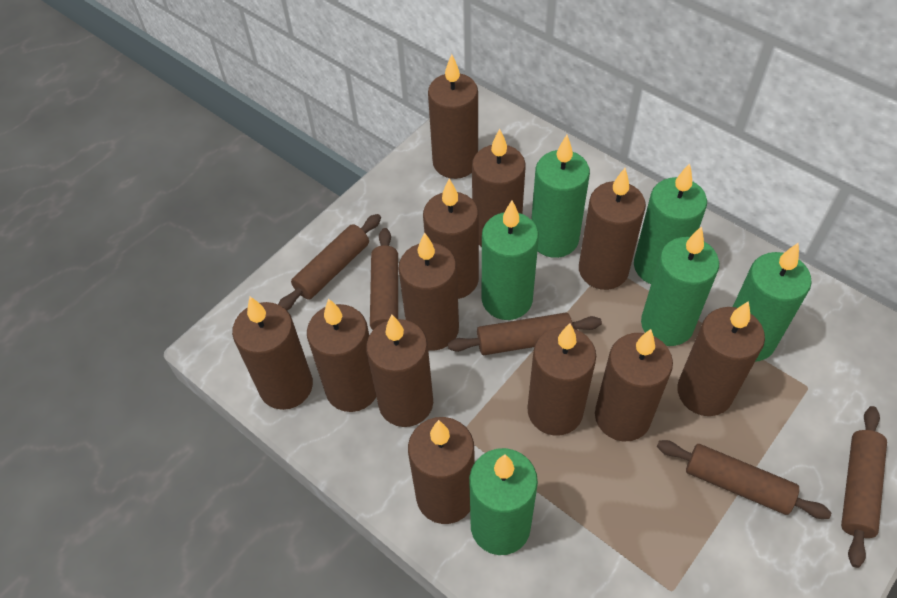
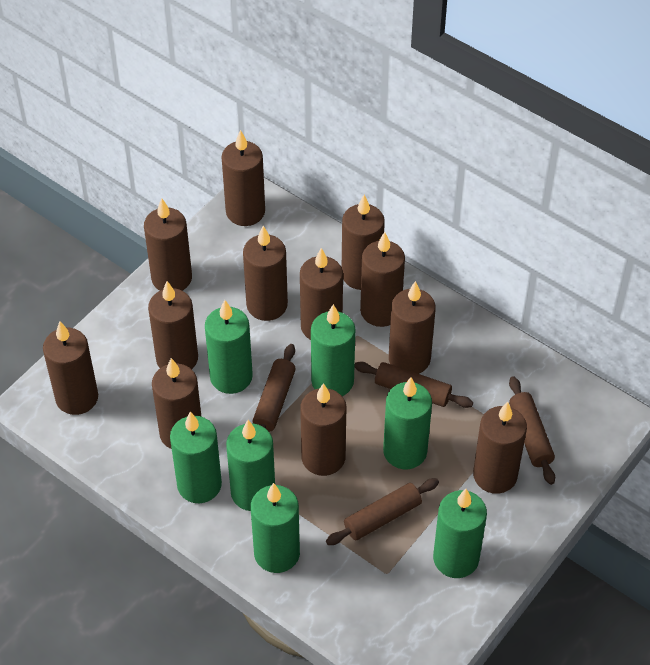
brown rolling pin: [278,214,381,310] [370,228,398,330] [448,313,602,355] [657,440,831,519] [841,406,887,568] = 5 -> [252,344,296,432] [326,478,439,545] [354,362,473,408] [509,376,555,485] = 4
green candle: [469,448,538,555] [482,200,539,320] [531,135,590,258] [634,163,707,284] [641,226,719,346] [733,243,812,362] = 6 -> [170,412,222,503] [205,300,253,394] [226,420,275,511] [251,483,300,573] [311,304,355,396] [383,377,432,469] [433,489,487,578] = 7

